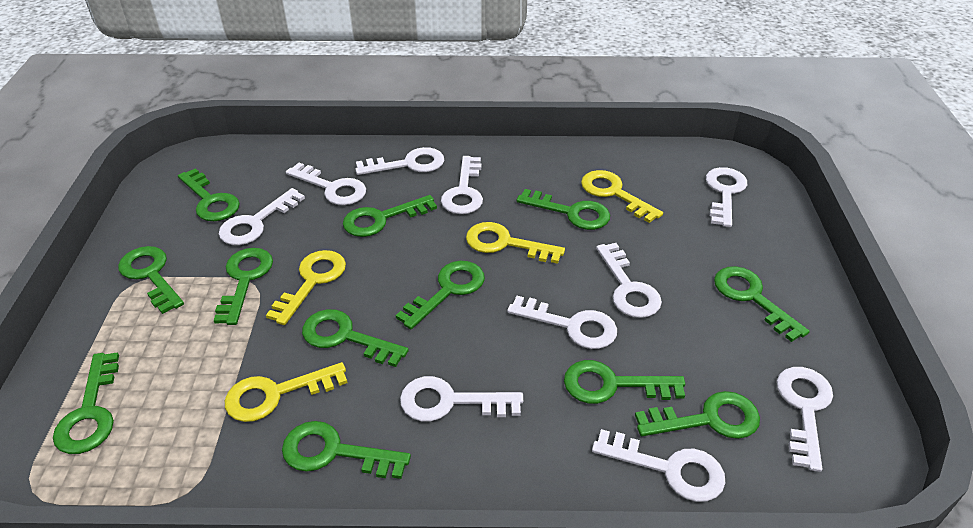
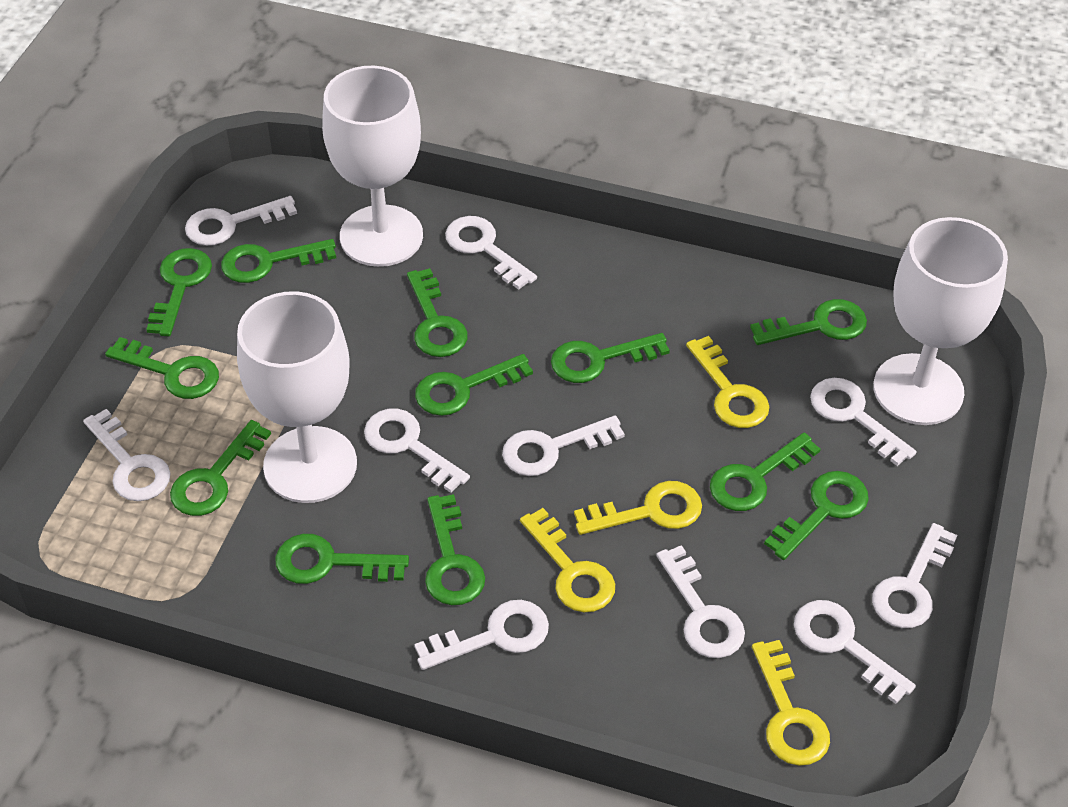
white goblet: none = 0 -> [237,291,357,503] [322,66,423,267] [873,217,1008,425] = 3

